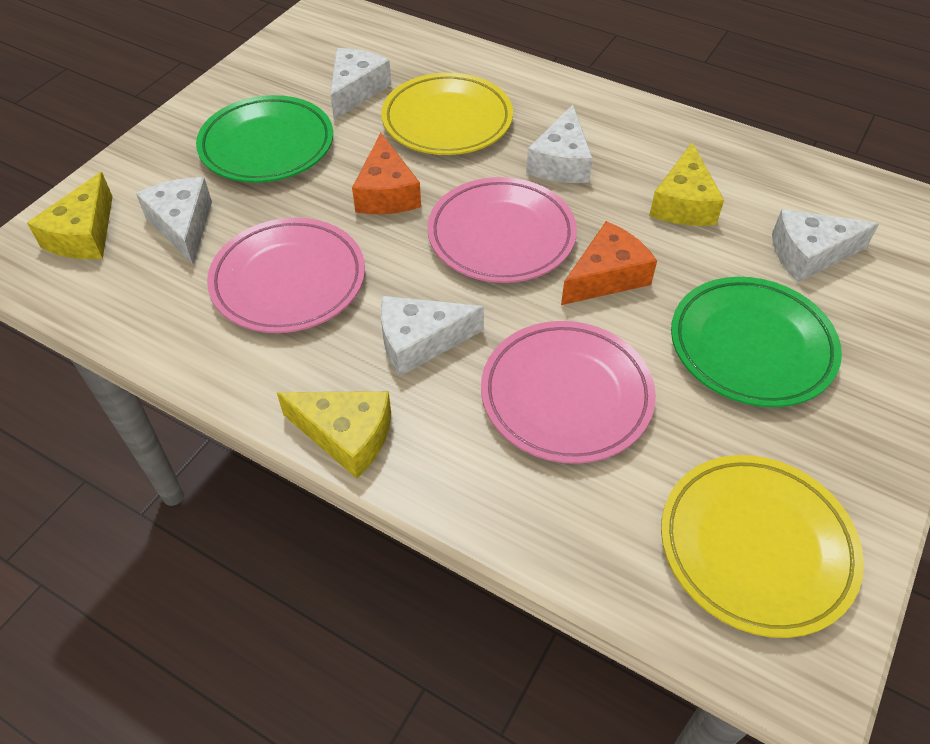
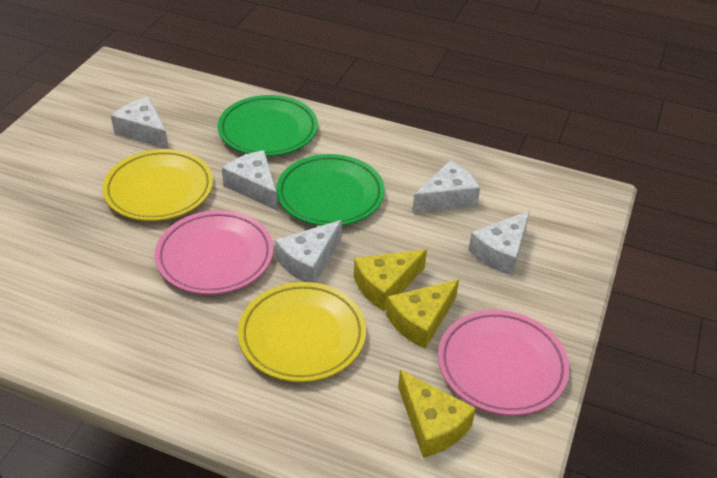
orange cheese: [352,133,421,214] [561,221,657,305] = 2 -> none = 0
pink plate: [207,218,365,333] [427,177,577,283] [481,321,656,464] = 3 -> [155,210,274,295] [438,310,570,416] = 2

